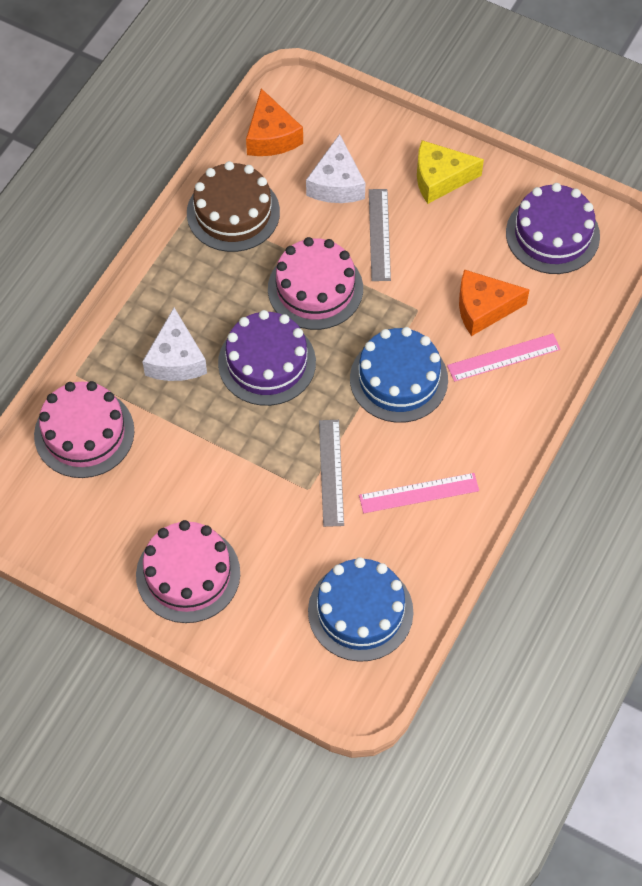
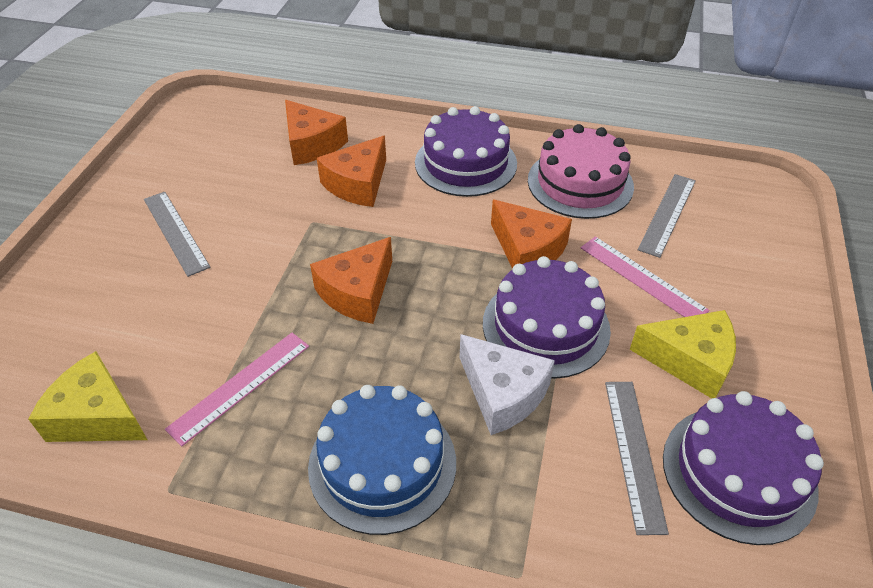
blue cake: [308,557,413,662] [350,327,448,423] = 2 -> [308,385,456,535] = 1
brown cake: [187,161,280,252] = 1 -> none = 0
grey ruler: [319,420,344,527] [369,189,391,281] = 2 -> [144,192,210,277] [605,382,669,535] [637,174,696,258] = 3
orange cheese: [246,88,303,156] [459,270,530,336] = 2 -> [285,100,348,165] [310,237,392,324] [317,136,386,207] [491,200,572,269] = 4
pink cake: [34,381,134,478] [136,520,240,623] [268,237,363,330] = 3 -> [528,124,634,219] = 1
purple cake: [218,310,316,406] [506,183,600,274] = 2 -> [415,106,517,197] [483,256,611,379] [663,391,824,545] = 3
white cheese: [142,308,207,381] [306,134,365,203] = 2 -> [460,334,555,435] = 1
yellow cheese: [417,140,484,204] = 1 -> [28,351,147,442] [630,310,736,398] = 2

